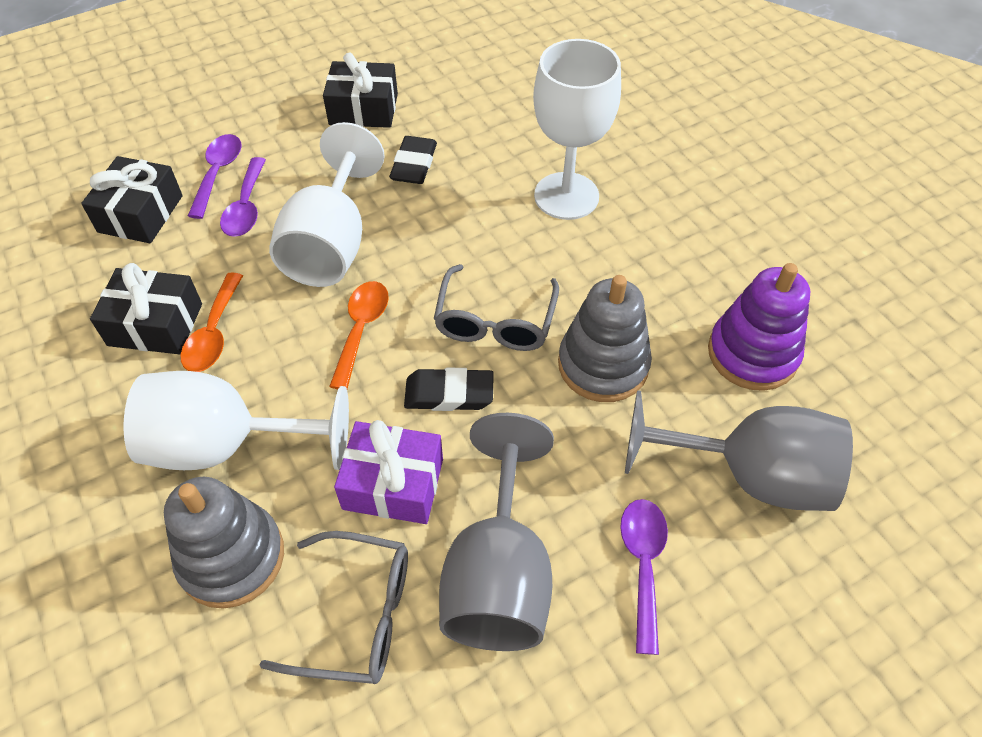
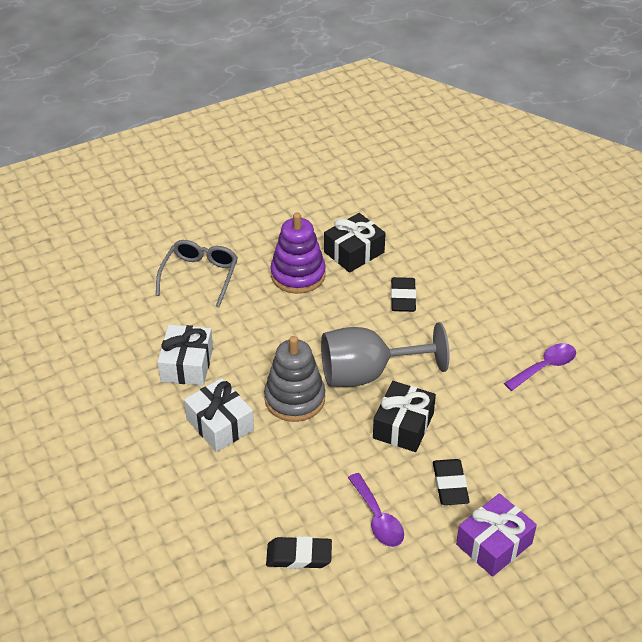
black eraser: [389,136,437,184] [404,368,494,411] = 2 -> [266,536,332,569] [391,277,416,312] [433,459,470,505] = 3
black gift: [81,156,183,243] [90,263,202,354] [323,53,398,128] = 3 -> [324,213,386,273] [373,381,436,452] = 2
grey glasses: [260,531,408,684] [434,264,559,351] = 2 -> [156,240,238,307] = 1
grey goblet: [439,413,554,651] [625,390,853,511] = 2 -> [321,322,449,387] = 1
grey stacking toy: [164,477,284,609] [558,275,652,402] = 2 -> [264,336,325,422] = 1
orange spoon: [181,273,243,372] [329,281,389,389] = 2 -> none = 0
purple spoon: [188,134,242,219] [220,157,266,237] [620,499,668,655] = 3 -> [348,473,404,547] [504,343,576,391] = 2
white gift: none = 0 -> [158,324,213,385] [184,378,254,452] = 2
white goblet: [123,371,349,470] [269,122,385,287] [533,39,621,220] = 3 -> none = 0

